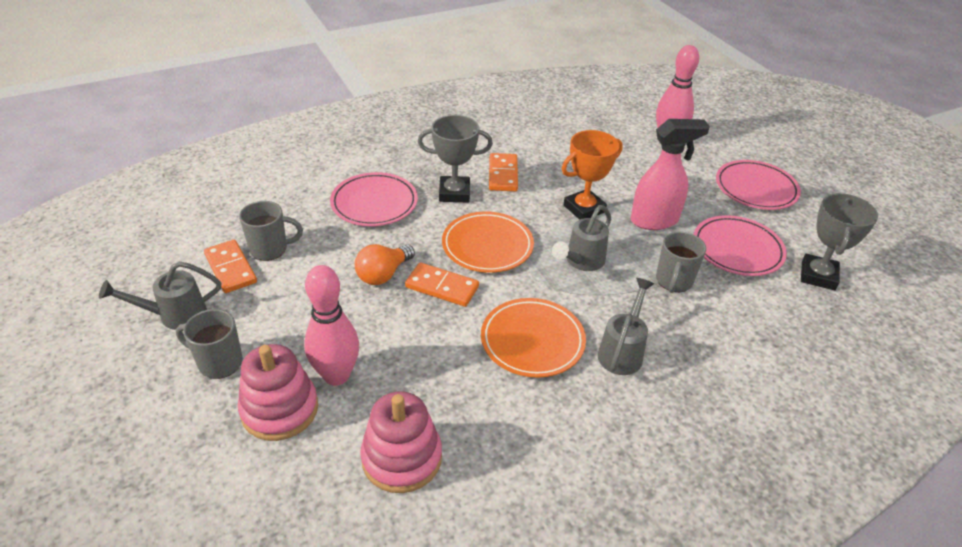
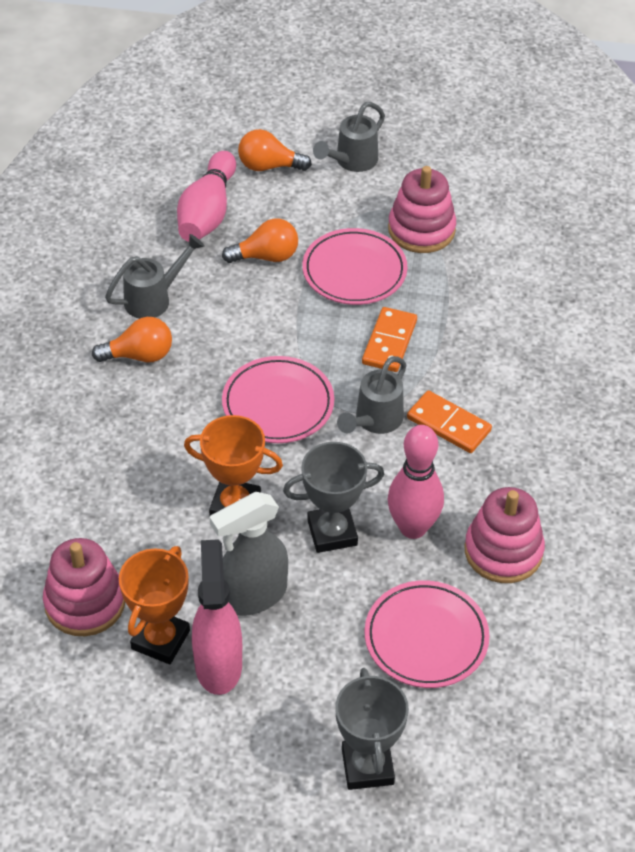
grey mug: [176,309,242,379] [239,201,303,261] [656,231,706,293] = 3 -> none = 0
grey spray bottle: none = 0 -> [210,492,288,616] = 1
orange domino: [204,240,257,293] [405,263,479,307] [489,153,518,191] = 3 -> [362,307,417,372] [407,390,492,453] = 2
orange light bulb: [355,244,415,285] = 1 -> [92,317,172,362] [222,218,298,263] [238,129,312,171] = 3
orange plate: [442,212,534,273] [481,298,586,377] = 2 -> none = 0
orange trophy: [562,130,623,220] = 1 -> [119,546,190,664] [184,415,283,516] = 2
pink stacking toy: [238,344,318,441] [360,391,442,493] = 2 -> [43,538,125,636] [388,166,456,253] [464,487,545,583] = 3

